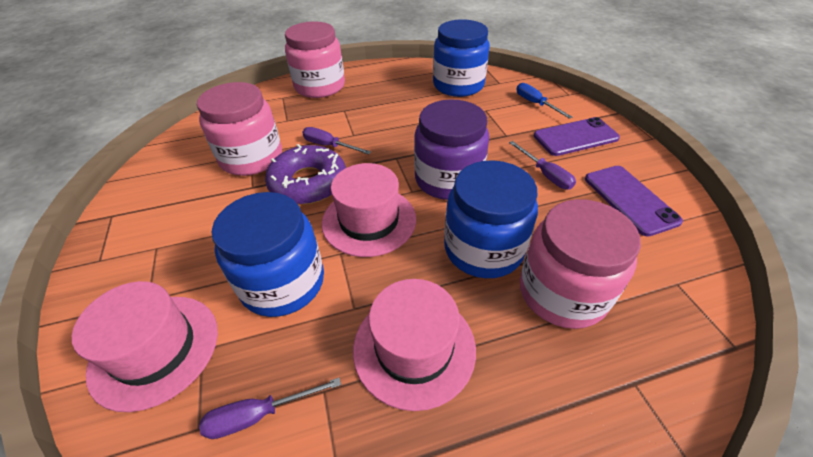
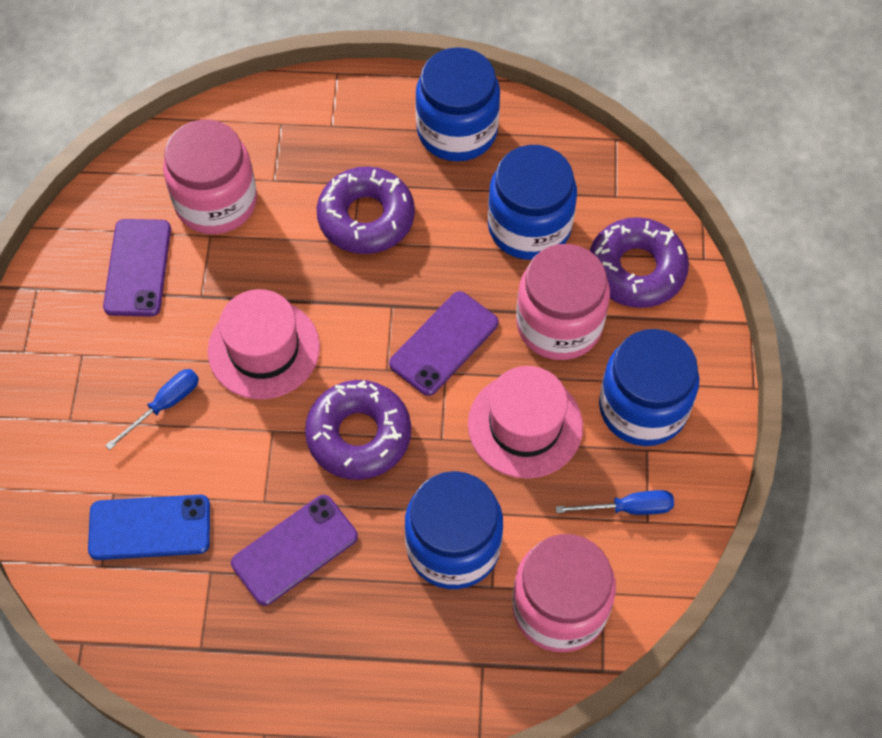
blue jar: [212,192,324,317] [433,19,490,97] [444,160,538,278] = 3 -> [405,471,503,589] [415,47,500,162] [488,145,577,260] [599,329,699,446] = 4
blue phone: none = 0 -> [88,495,210,560] = 1
blue screwdriver: [516,83,572,119] = 1 -> [105,369,199,450] [556,490,674,515] = 2
pink hat: [72,281,218,412] [322,163,416,257] [353,279,476,411] = 3 -> [207,289,320,399] [468,366,583,478] = 2
purple donut: [265,144,346,205] = 1 -> [305,380,411,480] [317,167,415,254] [590,217,689,308] = 3
purple jar: [414,99,489,200] = 1 -> none = 0
purple phone: [534,117,620,156] [585,166,683,237] = 2 -> [103,219,171,317] [231,495,358,606] [389,291,499,396] = 3
purple screwdriver: [199,378,341,439] [302,127,371,155] [509,141,576,190] = 3 -> none = 0

